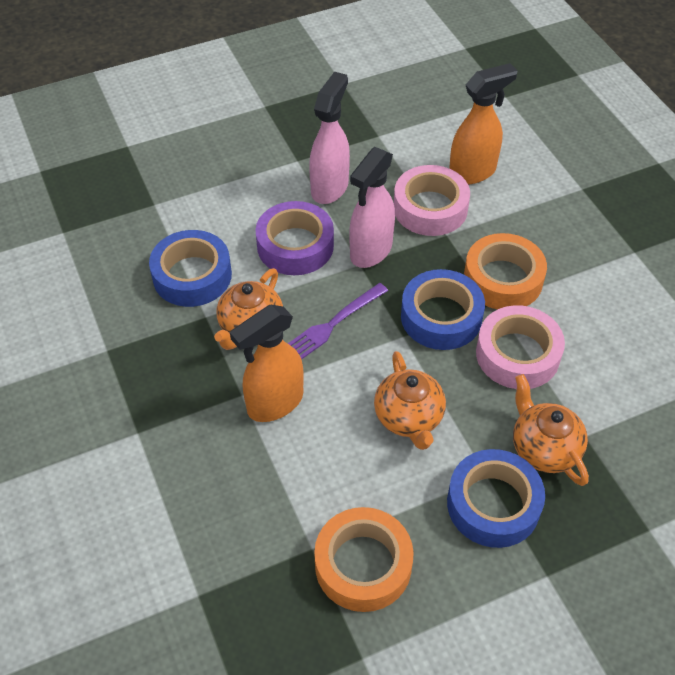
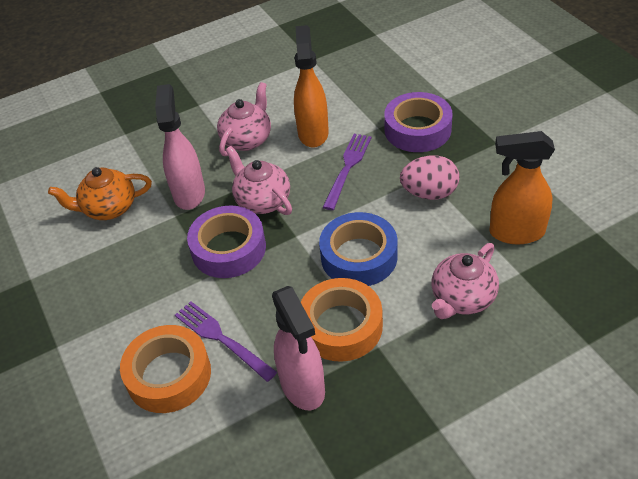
blue tape: [149,230,232,307] [401,269,485,350] [447,449,545,548] = 3 -> [319,212,397,286] = 1
orange teapot: [214,268,283,350] [374,351,446,450] [513,374,589,486] = 3 -> [48,167,152,220] = 1
pink egg: none = 0 -> [400,155,459,200] = 1
pink tape: [394,165,470,236] [476,305,565,389] = 2 -> none = 0
pink teapot: none = 0 -> [217,82,271,156] [225,146,292,215] [432,243,499,319] = 3
purple fork: [288,283,388,360] = 1 -> [175,301,277,382] [323,134,371,210] = 2
purple tape: [256,201,334,275] = 1 -> [187,206,266,278] [384,92,453,152] = 2

